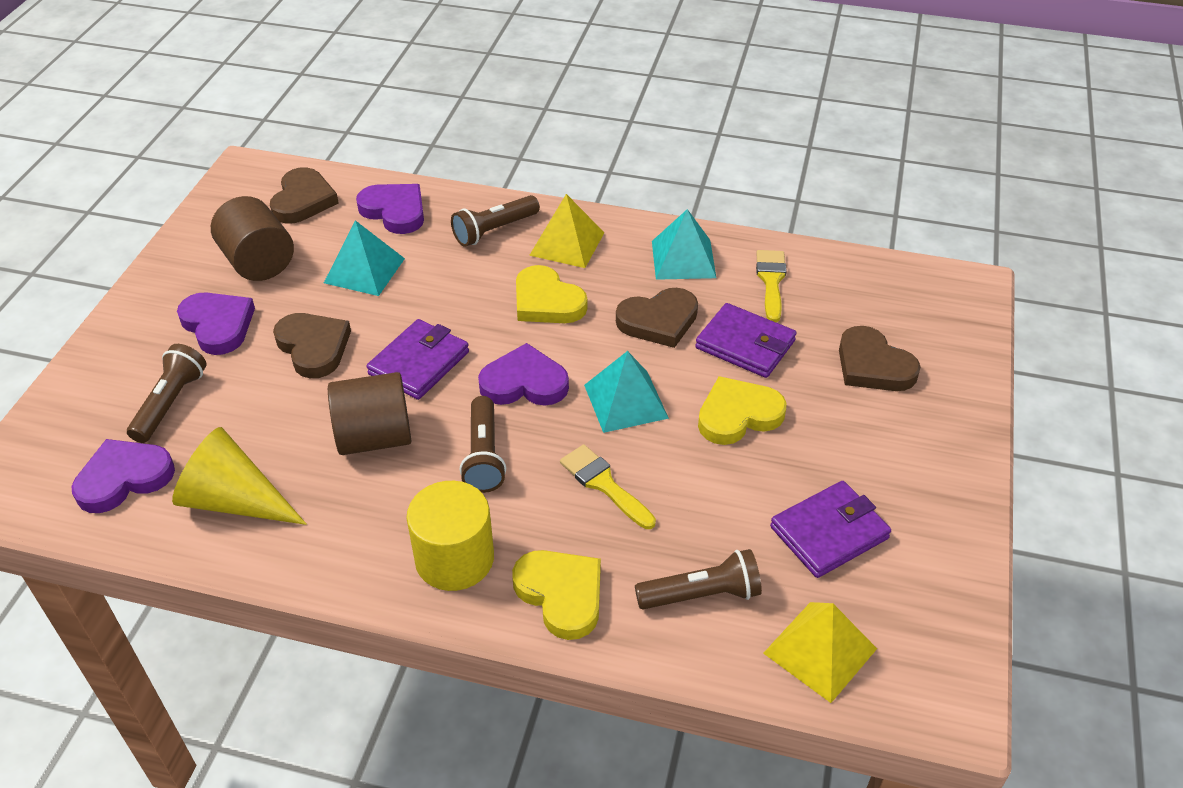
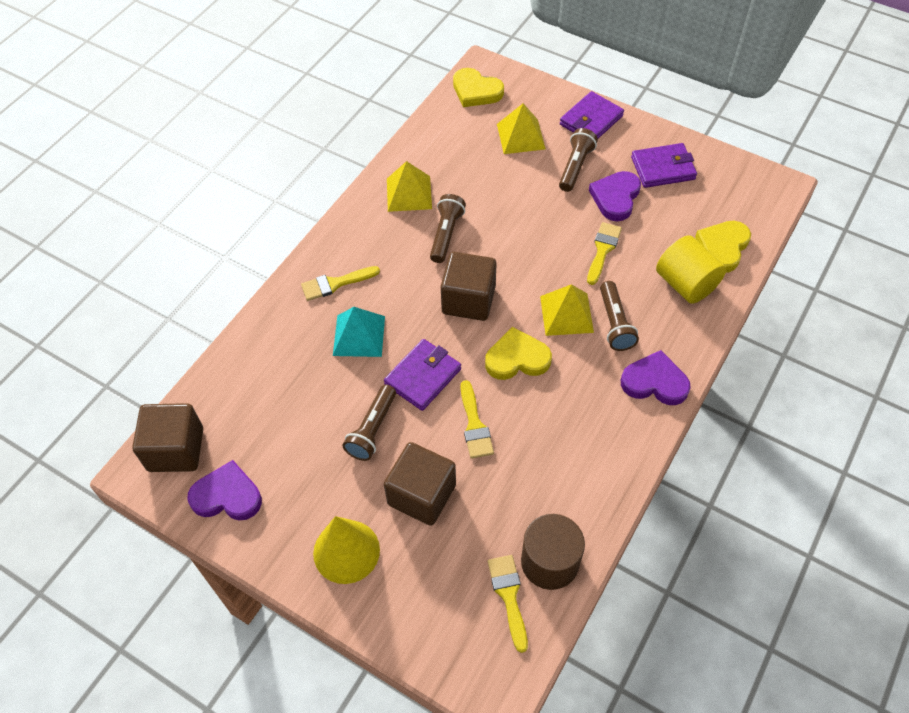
brown cube: none = 0 -> [132,403,203,472] [384,442,456,526] [441,252,497,321] = 3
brown cylinder: [211,196,294,281] [328,372,411,455] = 2 -> [521,514,585,590] = 1
brown heart: [270,167,339,224] [273,313,351,378] [616,288,698,348] [839,326,921,391] = 4 -> none = 0
purple heart: [71,439,175,513] [177,292,255,355] [356,184,424,234] [478,343,569,406] = 4 -> [187,460,262,521] [589,171,641,221] [621,350,691,405] = 3
turquoise pyramid: [324,220,405,296] [584,351,669,433] [652,209,716,280] = 3 -> [333,307,385,357] = 1
yellow brush: [560,444,656,529] [756,250,787,322] = 2 -> [301,266,380,301] [460,380,494,459] [488,555,528,653] [587,222,622,285] = 4
yellow pyramid: [529,194,604,268] [763,602,877,703] = 2 -> [387,161,432,212] [497,103,546,154] [540,284,594,336] = 3

